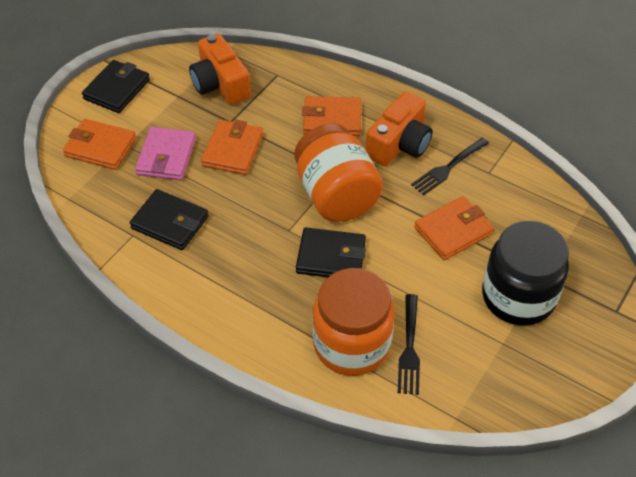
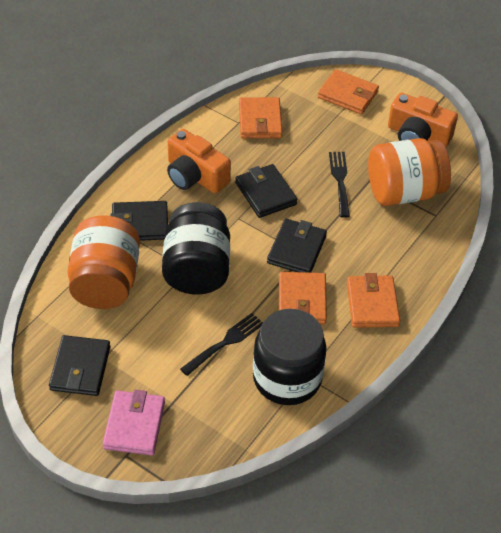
black jar: [482,221,569,326] = 1 -> [162,202,230,295] [253,309,326,405] = 2
black wallet: [82,60,150,113] [130,189,209,250] [296,228,366,277] = 3 -> [49,335,110,396] [110,201,168,241] [235,164,297,218] [267,219,327,273] = 4

